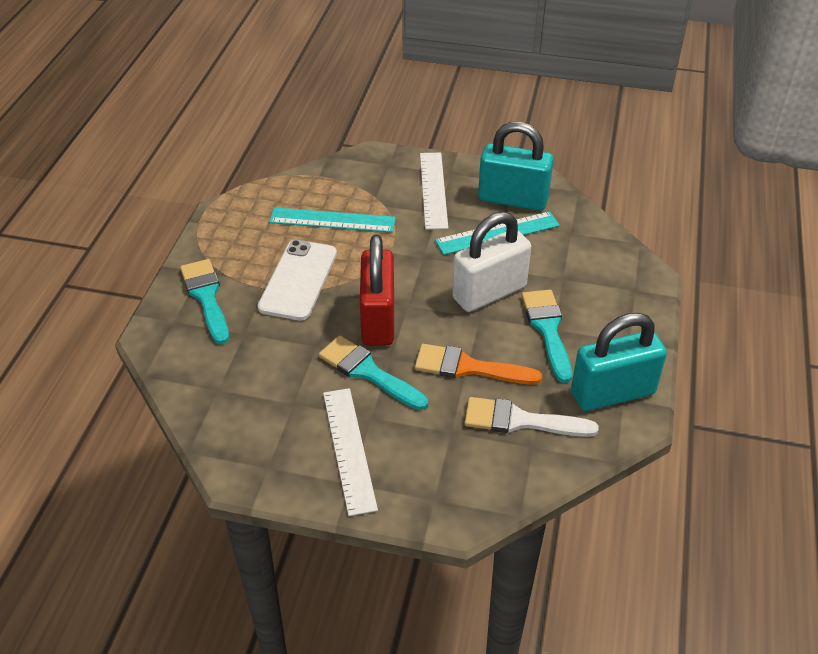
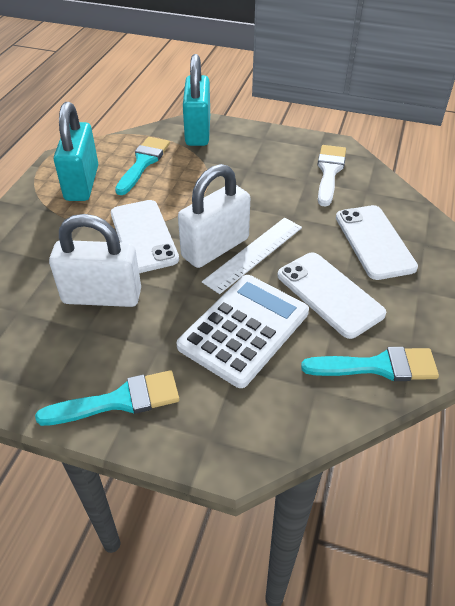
orange brush: [415,344,542,384] = 1 -> none = 0
red padlock: [360,235,394,346] = 1 -> none = 0
turquoise ruler: [269,207,396,233] [435,211,560,255] = 2 -> none = 0
white calculator: none = 0 -> [177,275,309,388] = 1
white padlock: [452,212,531,312] = 1 -> [49,214,141,307] [178,164,250,268] = 2
white phone: [258,240,337,321] = 1 -> [111,200,179,273] [278,252,386,339] [336,205,418,280] = 3
white ruler: [323,388,378,516] [420,153,448,230] = 2 -> [202,218,302,294] = 1

